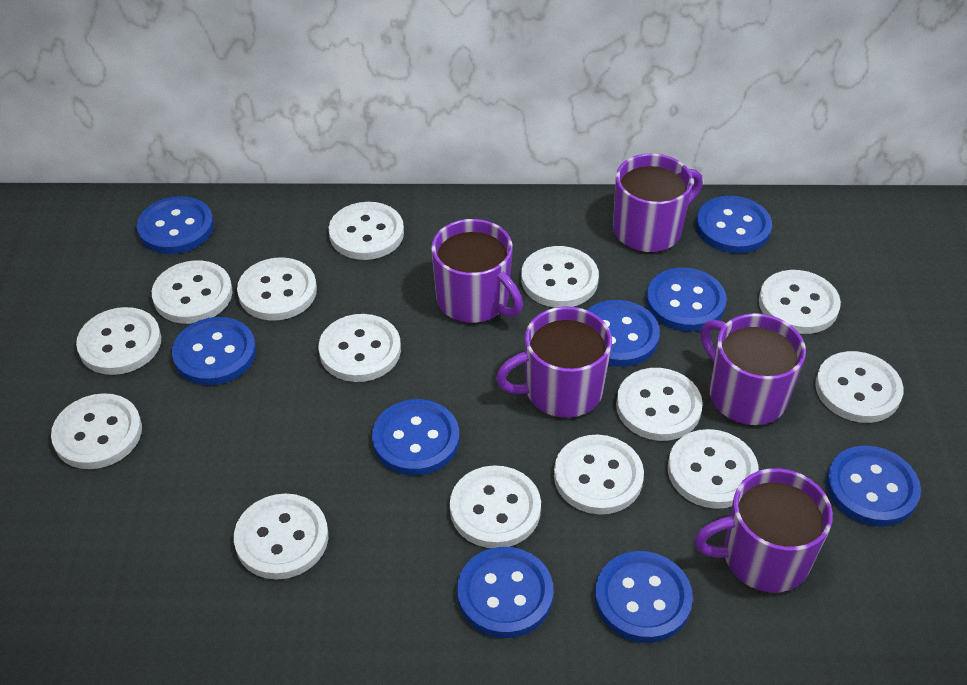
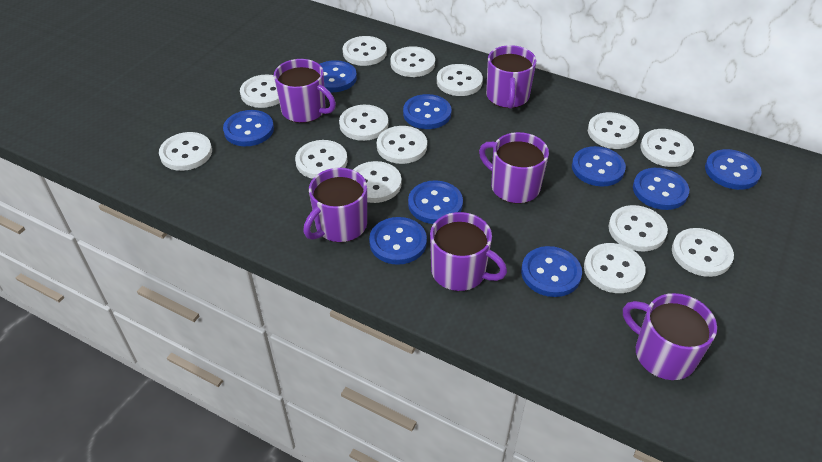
purple mug: [432,219,523,323] [496,306,612,418] [613,154,703,253] [694,468,833,593] [700,313,806,425] = 5 -> [274,59,336,123] [303,168,367,242] [430,212,507,291] [479,132,549,204] [486,45,537,109] [623,293,717,380] = 6

